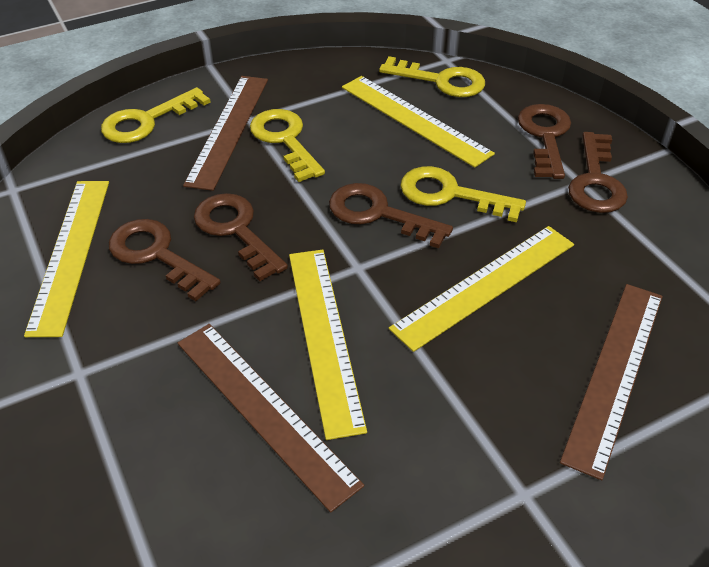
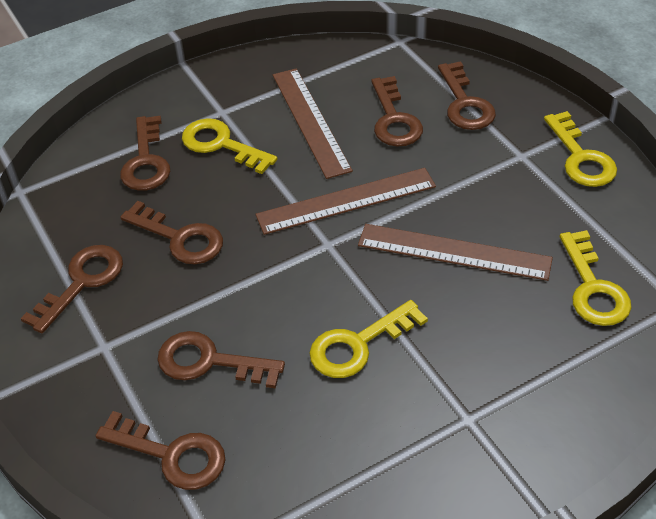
brown key: [109,219,221,301] [194,193,288,281] [329,183,453,248] [518,104,571,179] [568,132,628,213] = 5 -> [21,245,123,333] [96,411,225,490] [120,116,171,191] [120,201,223,264] [158,331,285,388] [371,76,423,147] [438,61,496,130] = 7
yellow ruler: [24,181,109,337] [289,249,367,440] [342,76,495,168] [389,226,574,352] = 4 -> none = 0

